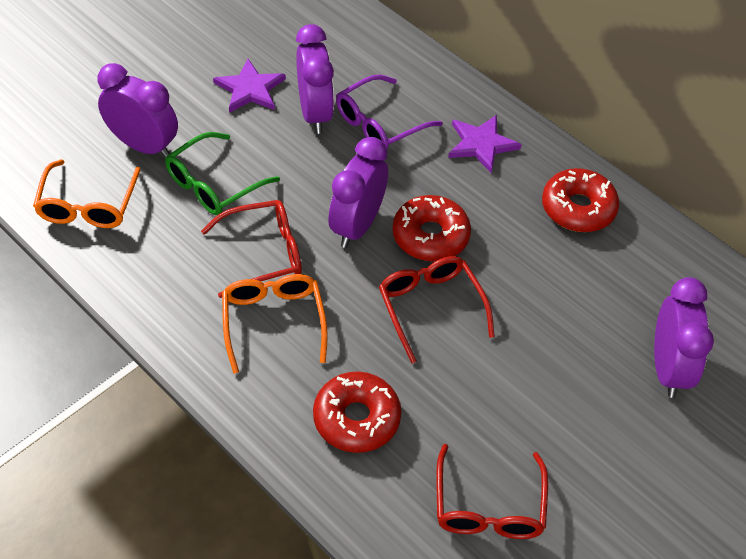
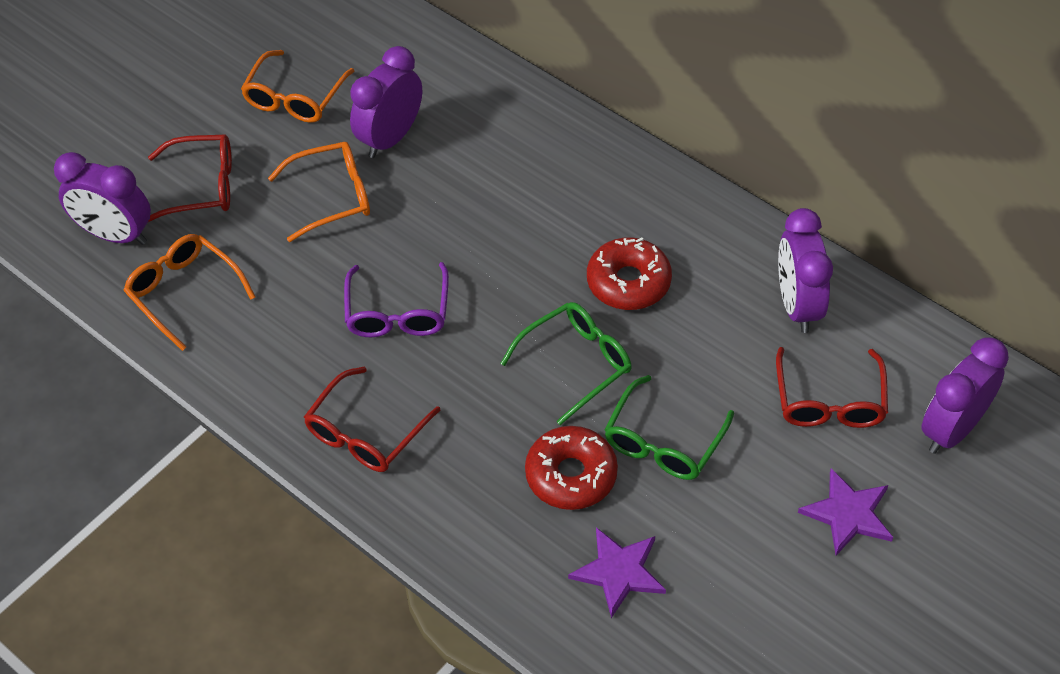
green glasses: [165,132,280,215] = 1 -> [500,302,632,425] [604,375,734,480] = 2
orange glasses: [33,159,141,228] [222,274,328,374] = 2 -> [123,234,256,351] [241,50,354,123] [268,142,370,242] = 3
red donut: [313,371,401,453] [392,195,471,261] [542,168,619,232] = 3 -> [525,426,618,510] [587,237,672,310] = 2

